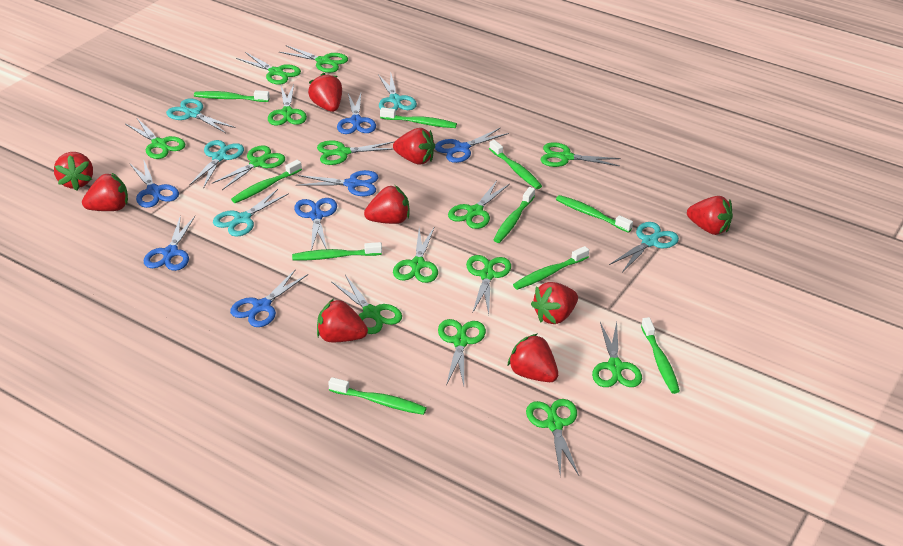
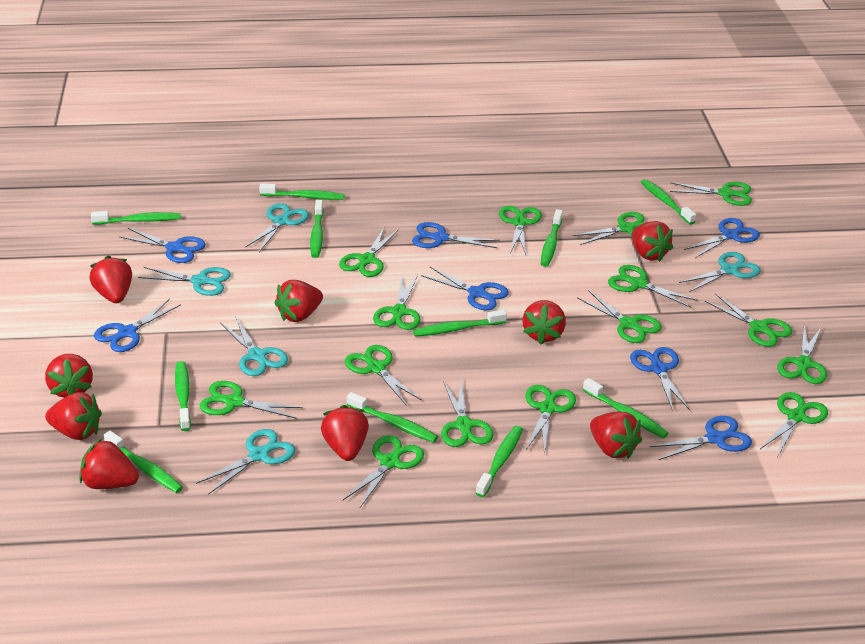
green scissors: [125,118,185,159] [212,145,285,190] [236,52,301,85] [268,84,307,126] [279,45,348,73] [317,140,395,165] [331,275,402,334] [393,228,438,283] [438,319,486,386] [448,180,510,229] [466,255,511,314] [526,399,579,476] [541,142,621,167] [592,322,642,387] = 14 -> [200,381,303,419] [339,228,399,277] [343,435,424,509] [345,345,422,406] [373,275,421,330] [441,381,493,447] [499,206,542,254] [525,385,576,454] [573,212,645,245] [577,290,662,343] [608,265,698,308] [670,182,752,206] [705,293,792,347] [760,392,828,457] [777,324,827,384] = 15
green toothbrush: [194,90,270,102] [231,160,302,203] [292,242,382,260] [328,377,427,415] [380,107,457,128] [489,140,542,189] [493,187,535,243] [513,246,589,290] [556,195,633,233] [641,317,680,394] = 10 -> [91,211,181,224] [104,431,183,493] [175,361,191,431] [259,183,344,200] [310,200,324,258] [347,392,438,443] [413,310,507,337] [476,426,523,497] [541,209,563,267] [583,378,668,438] [641,179,696,225] = 11

